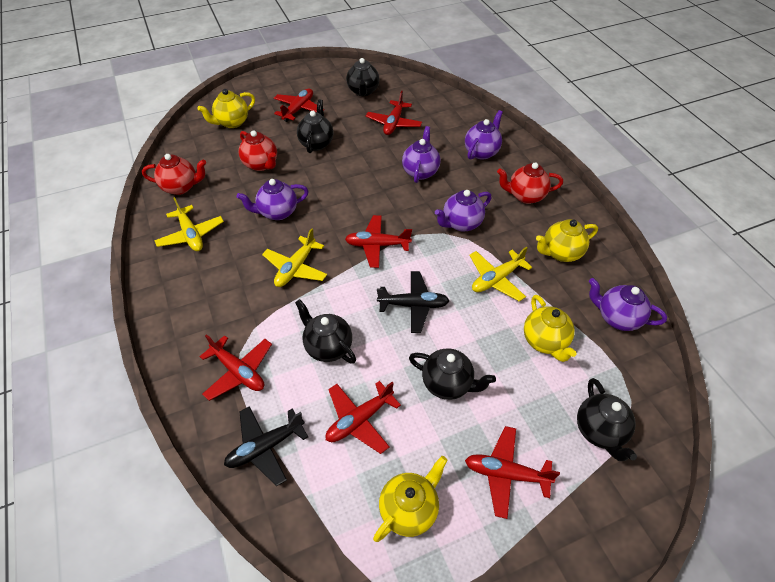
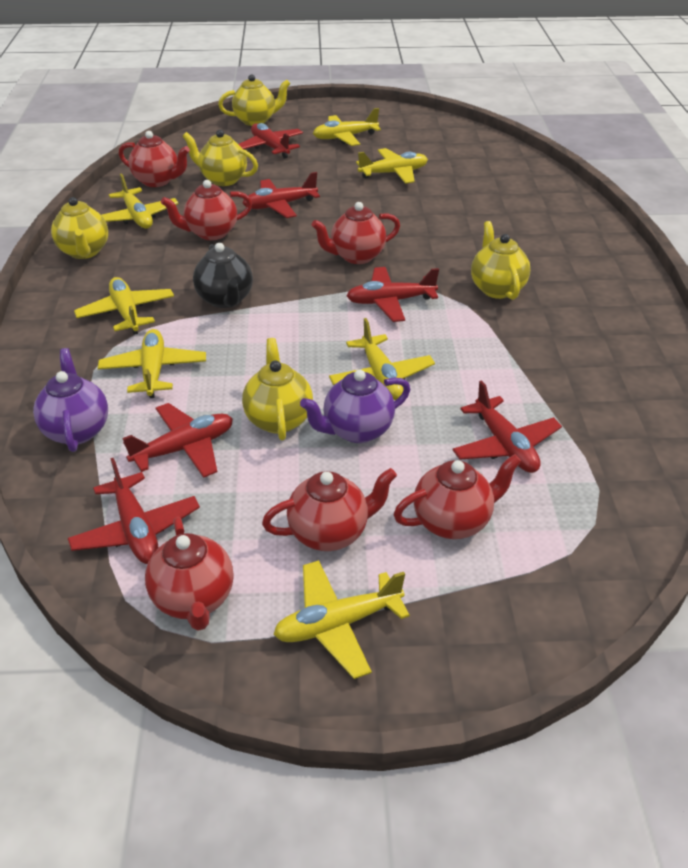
black plane: [224,406,308,487] [377,271,450,333] = 2 -> none = 0
black teapot: [295,299,356,364] [297,99,333,153] [346,58,380,96] [409,348,496,400] [577,378,637,461] = 5 -> [193,243,253,308] = 1
purple teapot: [237,179,309,220] [402,126,440,183] [435,190,491,232] [465,110,503,160] [589,278,667,331] = 5 -> [33,348,108,452] [300,370,410,443] = 2
red teapot: [142,154,206,195] [239,130,277,171] [497,162,563,204] = 3 -> [119,131,190,187] [145,517,233,631] [161,180,252,240] [262,468,397,551] [312,202,400,264] [394,454,521,539] = 6
yellow plane: [154,197,224,251] [262,228,327,287] [469,247,532,301] = 3 -> [74,277,174,335] [98,329,206,398] [101,174,179,229] [273,560,410,679] [313,108,381,146] [329,318,435,400] [356,148,428,184] = 7
yellow teapot: [197,89,255,128] [373,456,448,542] [524,295,577,362] [536,219,598,262] = 4 -> [51,197,108,259] [183,130,258,186] [218,74,290,126] [242,338,313,441] [471,221,530,300] = 5

